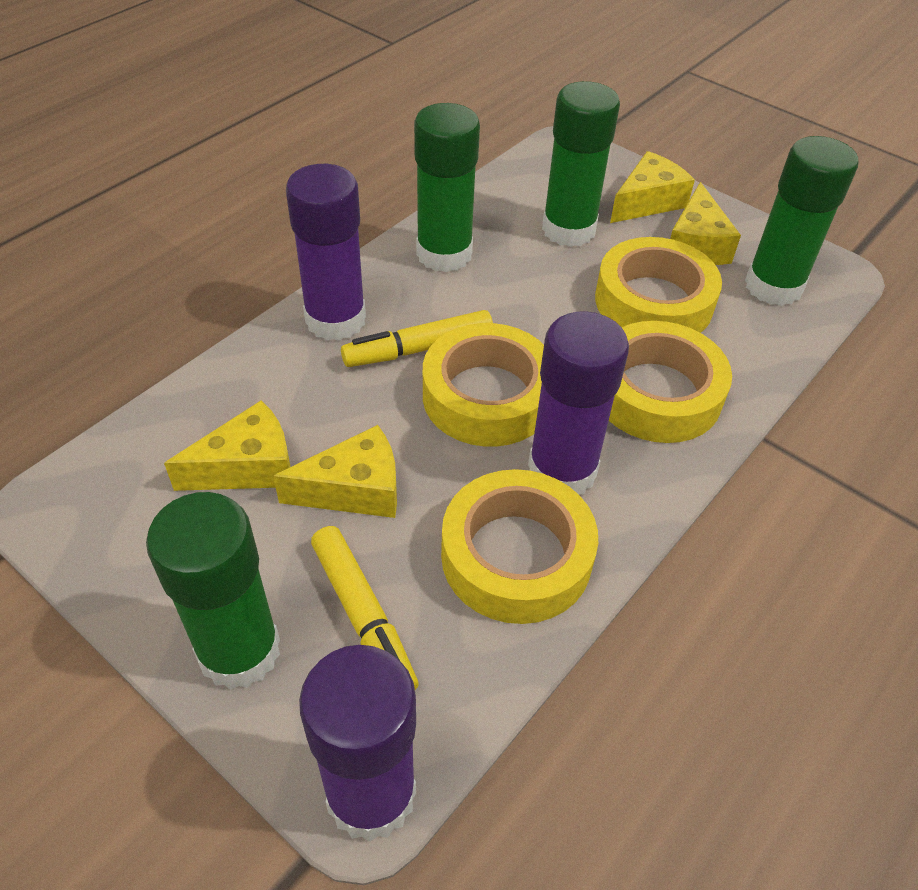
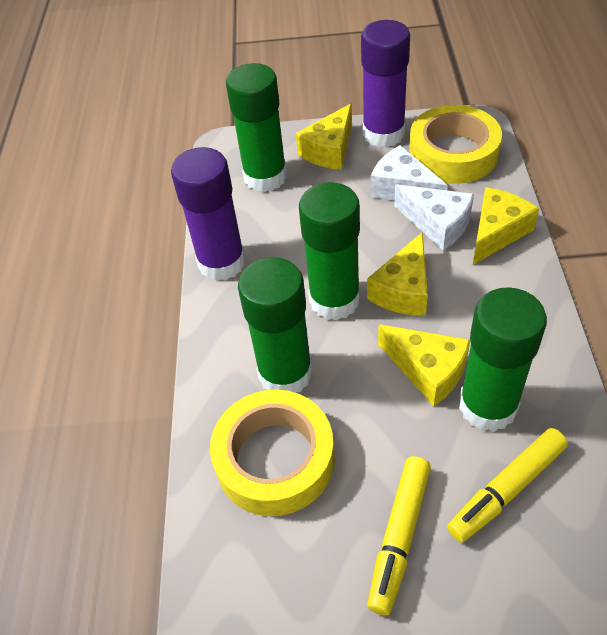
purple glue stick: [286,164,366,341] [299,645,416,842] [528,311,629,495] = 3 -> [171,147,245,281] [361,20,410,148] = 2
white cheese: none = 0 -> [371,145,448,200] [394,184,474,251] = 2
yellow tape: [423,323,544,447] [441,469,598,624] [595,237,722,333] [609,321,732,443] = 4 -> [210,390,335,516] [409,105,502,184] = 2

